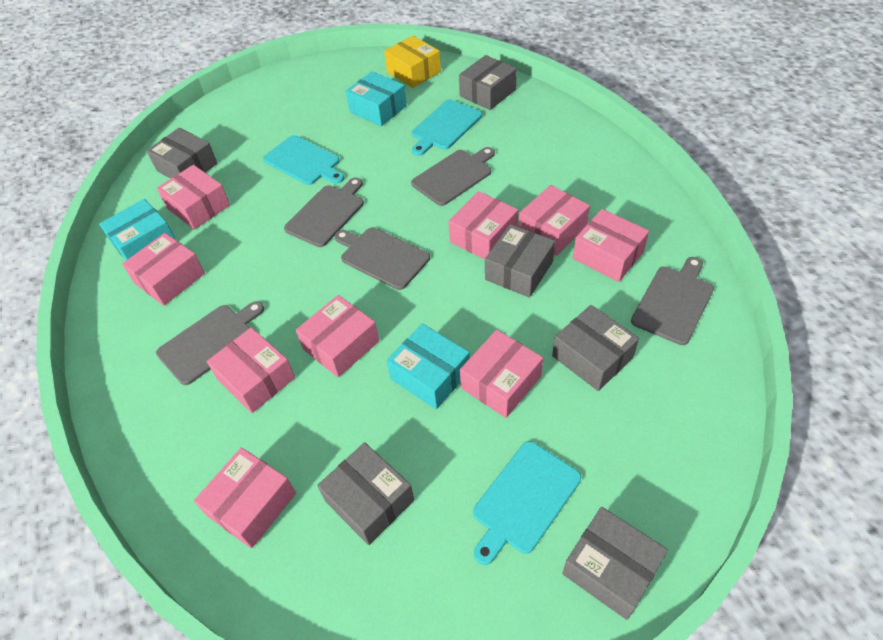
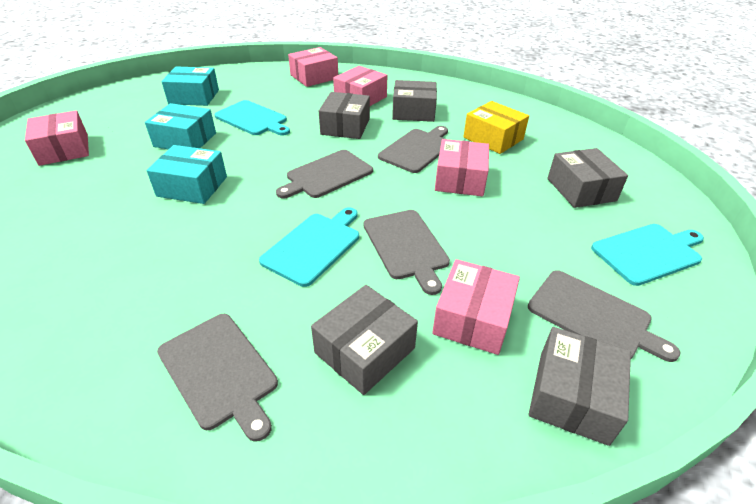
grey box: [147,128,217,179] [317,442,414,545] [459,55,517,110] [485,224,555,298] [552,305,639,391] [562,507,668,620] = 6 -> [311,285,418,395] [319,92,370,139] [392,80,437,122] [529,327,631,446] [547,148,628,208] = 5
pink box: [122,233,205,306] [157,165,230,230] [194,447,296,548] [207,327,295,413] [296,295,379,378] [449,191,518,260] [460,330,543,418] [519,185,590,256] [573,209,649,282] = 9 -> [25,110,89,166] [288,47,338,87] [333,66,387,106] [432,259,520,355] [435,139,489,196] = 5

